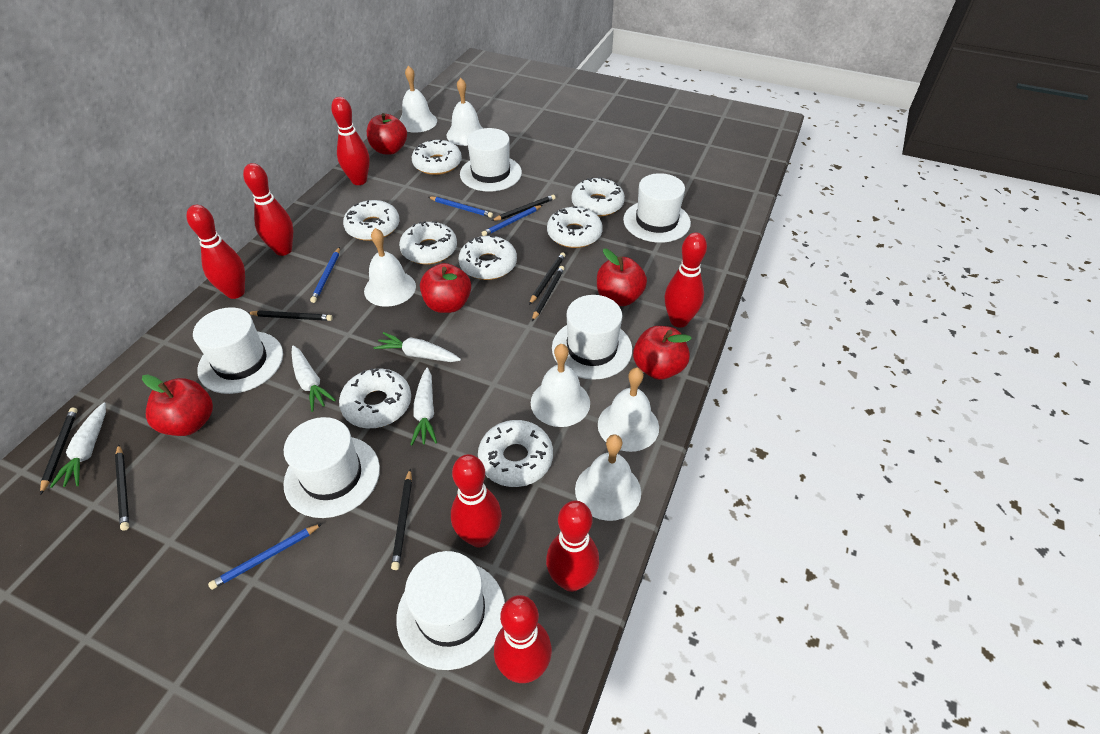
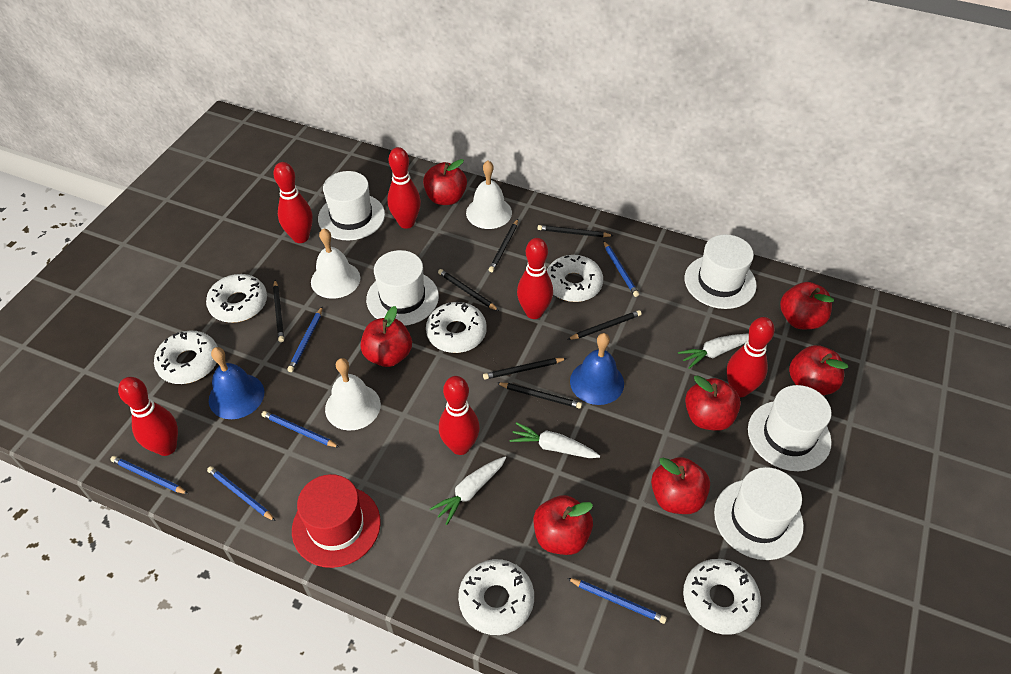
blue bell: none = 0 -> [209,347,264,419] [570,333,624,405] = 2
blue pencil: [208,524,322,590] [310,247,340,303] [429,196,493,218] [482,205,543,236] = 4 -> [110,456,188,494] [207,466,275,521] [261,411,340,448] [288,306,323,372] [567,578,667,624] [603,241,639,297] = 6
red apple: [142,374,213,436] [367,113,407,155] [420,263,471,313] [597,249,647,306] [633,326,692,380] = 5 -> [361,306,412,367] [423,159,467,205] [533,495,593,555] [651,457,710,514] [685,375,741,431] [780,282,834,329] [789,345,848,395] = 7
red bowling pin: [186,205,245,299] [243,163,293,256] [331,97,370,185] [451,454,502,548] [494,595,552,683] [546,501,599,592] [665,232,707,328] = 7 -> [118,377,178,456] [273,162,313,243] [387,147,421,229] [439,376,480,455] [517,238,553,319] [727,317,775,397] = 6
red hat: none = 0 -> [292,474,381,568] = 1
white bell: [364,228,416,307] [399,65,437,133] [447,78,483,146] [531,344,590,427] [575,435,641,521] [598,368,659,452] = 6 -> [311,228,360,299] [325,358,381,431] [466,161,512,229] = 3
white carrot: [50,403,106,488] [292,345,336,412] [374,332,461,362] [410,367,437,446] = 4 -> [430,457,506,525] [509,422,600,458] [678,334,749,369] = 3
white donut: [339,368,411,428] [343,200,400,241] [399,221,457,265] [412,140,462,175] [458,235,517,280] [478,420,553,487] [547,206,603,248] [572,177,625,217] = 8 -> [154,331,218,384] [206,274,267,323] [426,302,487,353] [458,559,534,635] [547,255,603,302] [683,559,761,635] = 6
white hat: [193,307,283,394] [283,417,380,518] [396,551,505,670] [460,128,522,192] [552,295,632,380] [623,173,691,243] = 6 -> [318,171,385,240] [366,250,439,326] [684,234,757,309] [714,467,804,560] [748,385,832,471] = 5

